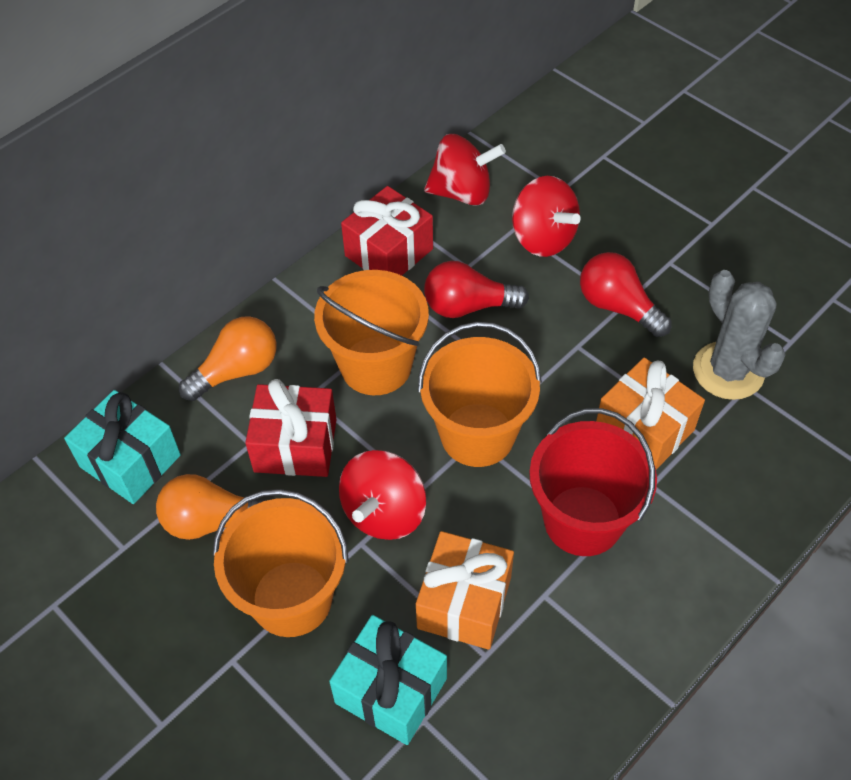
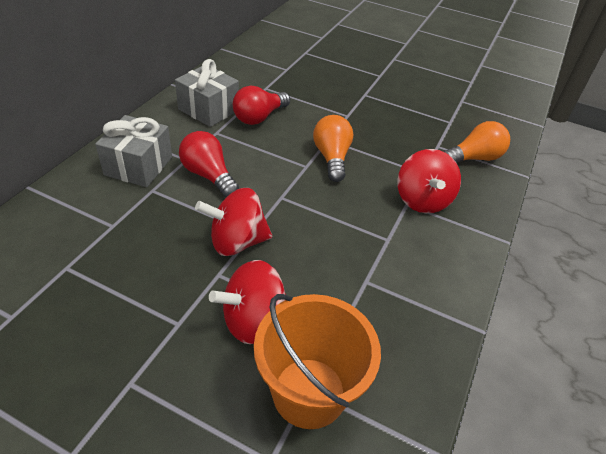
grey cactus: [693,270,786,400] = 1 -> none = 0
grey gift: none = 0 -> [95,115,172,187] [175,59,239,127] = 2
orange bucket: [213,489,349,637] [314,270,429,395] [418,322,542,467] = 3 -> [254,294,381,429] = 1
orange gift: [416,531,514,650] [596,357,705,470] = 2 -> none = 0
red bucket: [529,408,657,556] = 1 -> none = 0
red gift: [245,379,337,477] [341,186,433,276] = 2 -> none = 0
turquoise gift: [64,390,181,504] [329,615,447,745] = 2 -> none = 0

